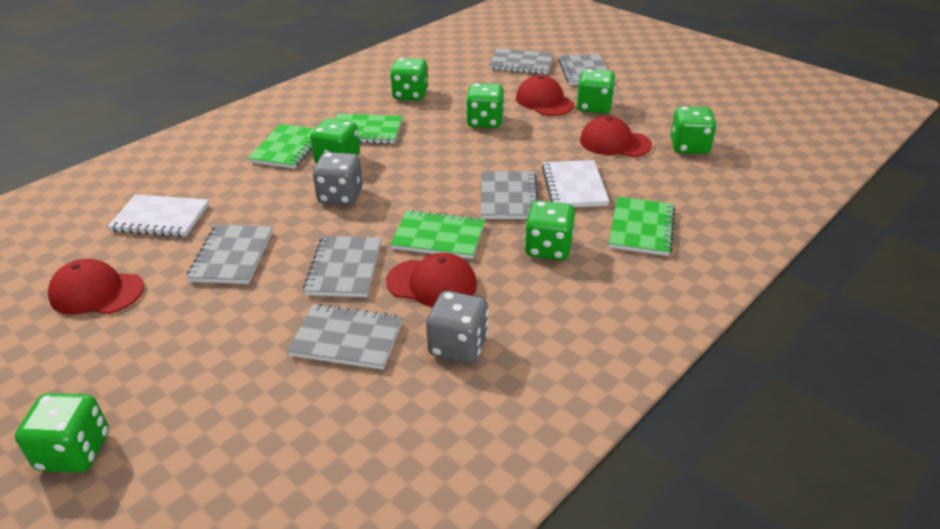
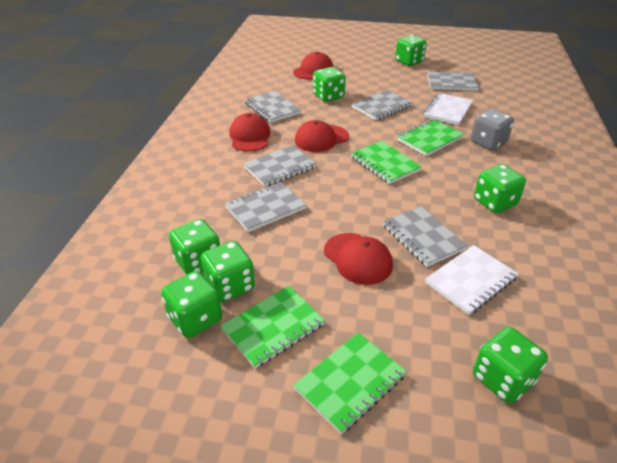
grey dice: [312,152,363,205] [426,291,489,364] = 2 -> [471,109,514,150] = 1

